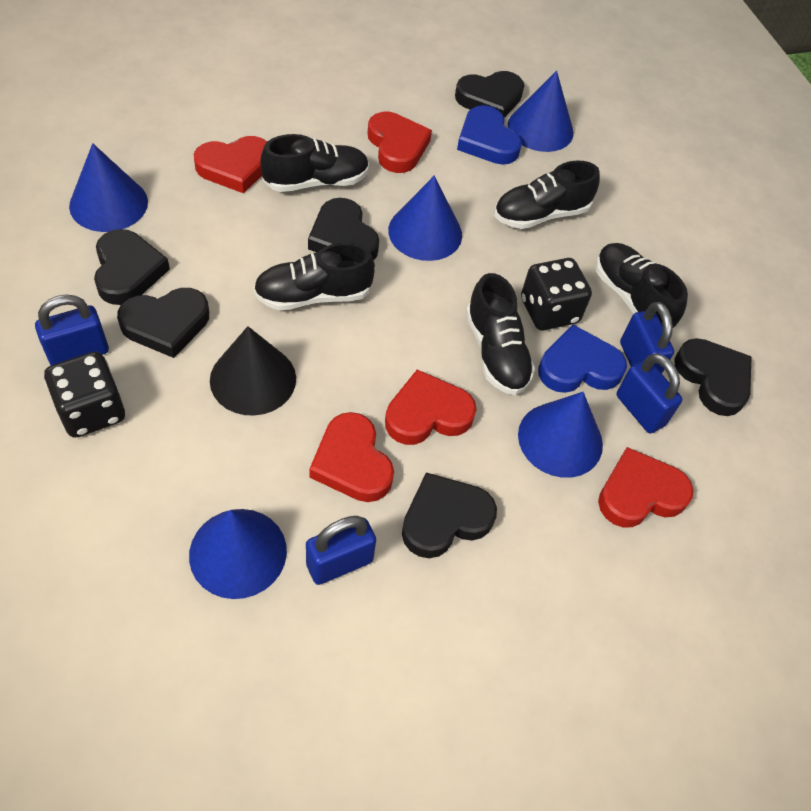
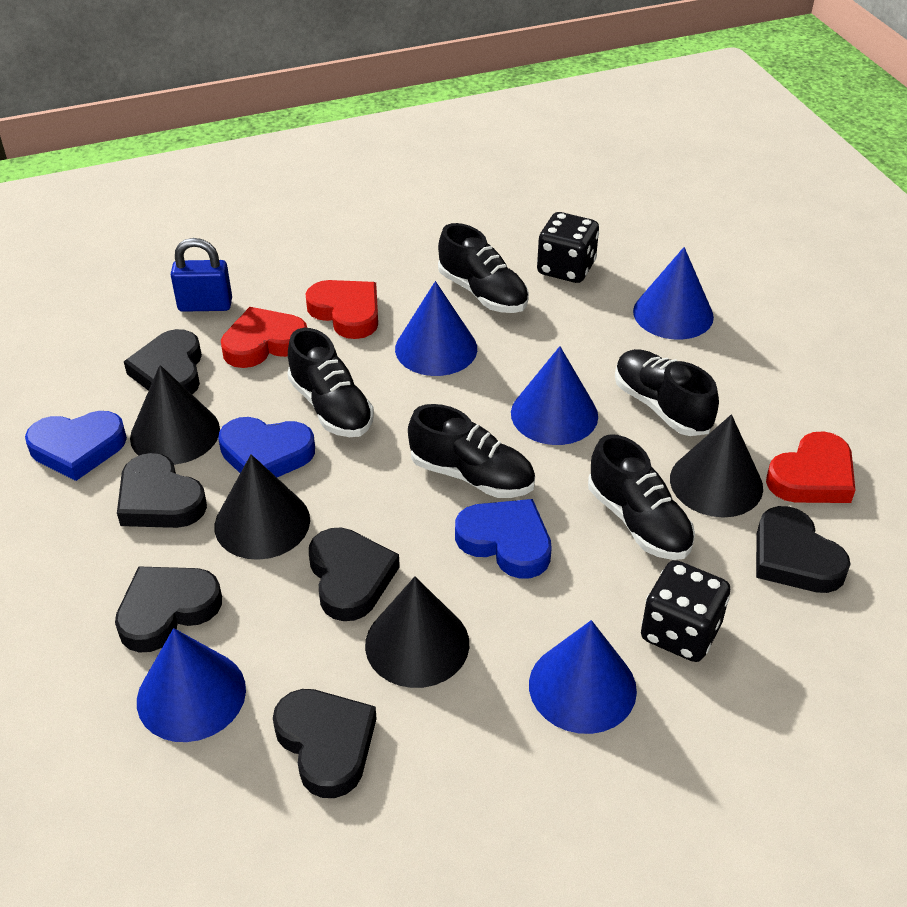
black cone: [210,326,296,416] = 1 -> [130,365,220,465] [214,454,310,560] [365,577,469,688] [670,414,763,517] = 4
blue heart: [457,105,522,165] [538,324,627,393] = 2 -> [25,411,127,481] [218,417,315,477] [455,499,552,579] = 3
blue padlock: [35,294,109,365] [306,516,376,585] [617,353,683,433] [620,302,674,374] = 4 -> [171,238,232,312] = 1
red heart: [194,136,267,194] [309,412,394,502] [368,112,432,173] [385,370,477,445] [598,447,694,528] = 5 -> [221,307,307,368] [305,280,378,339] [766,431,856,503] = 3

